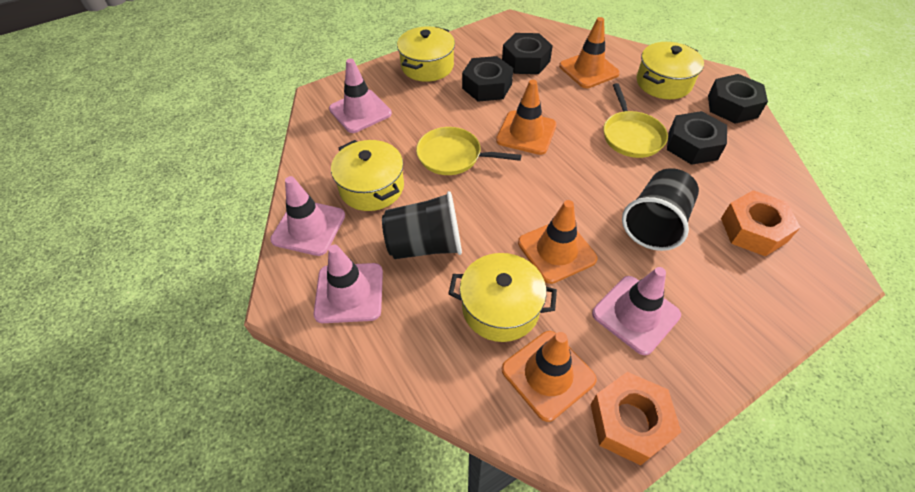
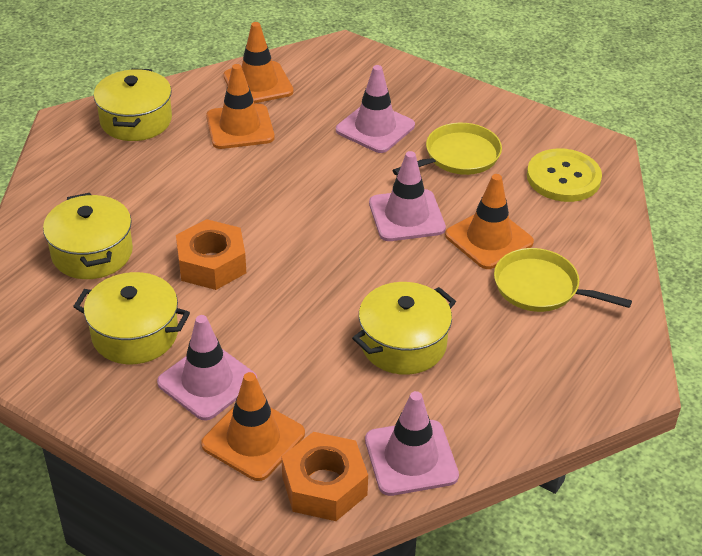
black cup: [382,191,462,259] [622,168,699,251] = 2 -> none = 0
black nut: [462,56,513,102] [502,33,553,74] [667,111,727,165] [708,74,768,124] = 4 -> none = 0
yellow button: none = 0 -> [527,148,602,202] = 1

